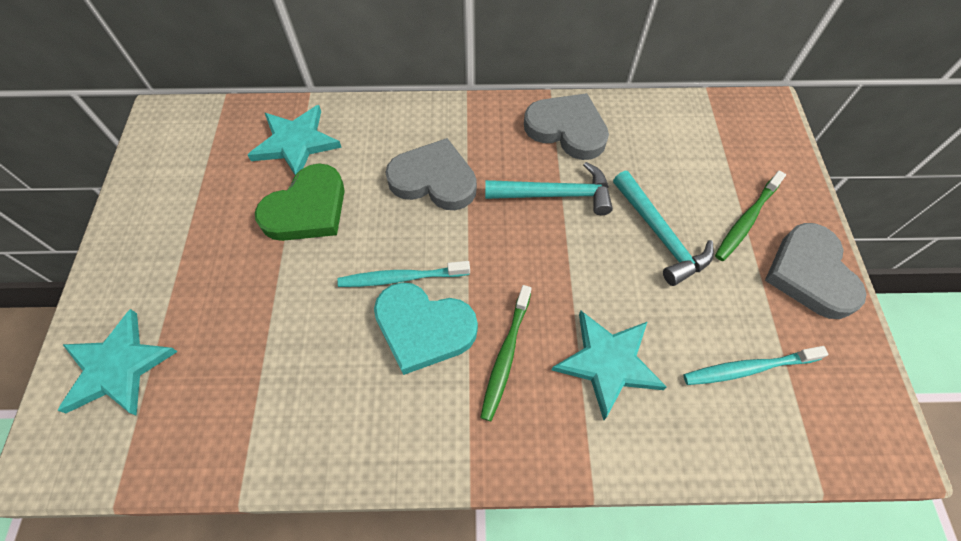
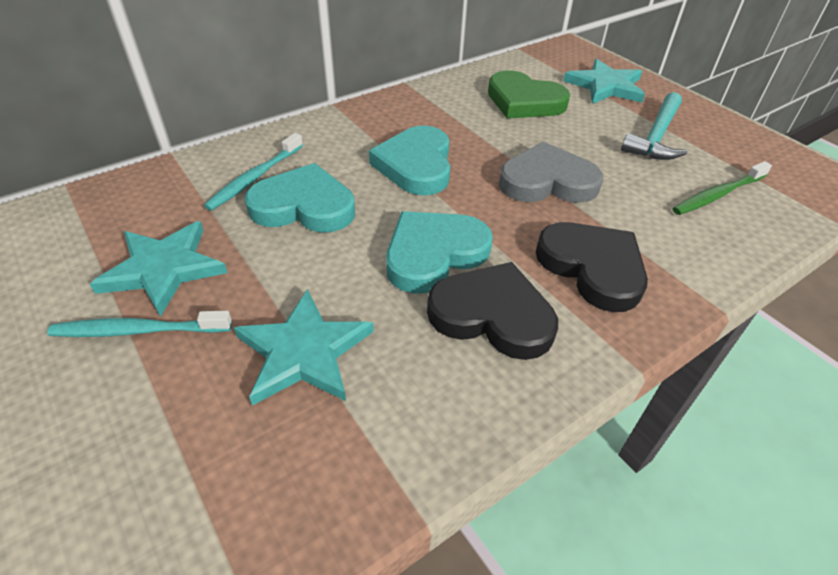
black heart: none = 0 -> [427,262,558,360] [536,222,648,312] = 2
green toothbrush: [480,285,532,421] [715,171,786,261] = 2 -> [672,161,772,215] = 1
grey heart: [385,138,477,210] [524,93,609,160] [765,223,866,319] = 3 -> [499,141,603,203] = 1
turquoise hammer: [485,162,613,215] [613,171,714,286] = 2 -> [621,92,687,160] = 1
turquoise heart: [374,282,478,375] = 1 -> [245,163,355,233] [369,125,450,195] [386,211,493,294] = 3

